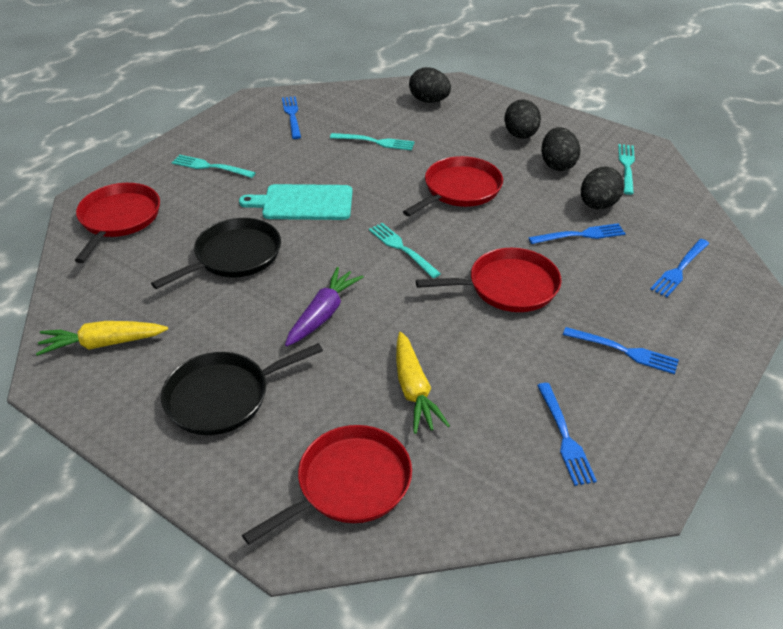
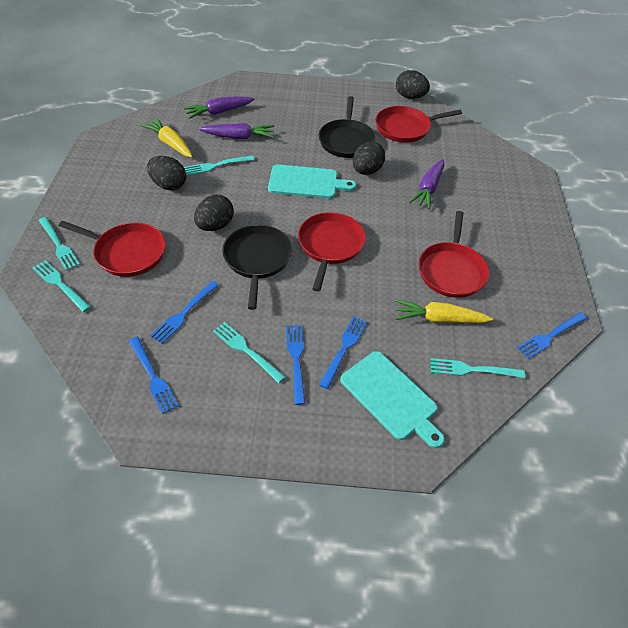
purple carrot: [285,267,364,346] = 1 -> [184,97,255,119] [200,123,274,139] [409,159,445,209] = 3
turquoise cutting board: [239,184,352,220] = 1 -> [268,164,356,198] [340,351,445,448] = 2
turquoise fork: [172,155,256,178] [330,133,415,151] [369,223,441,278] [618,144,635,195] = 4 -> [32,260,91,312] [38,217,80,271] [184,155,255,176] [213,322,285,383] [431,358,525,378] = 5

